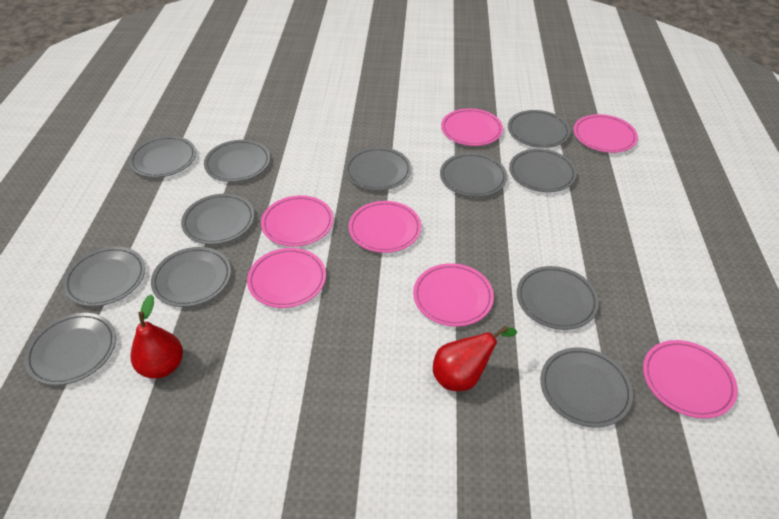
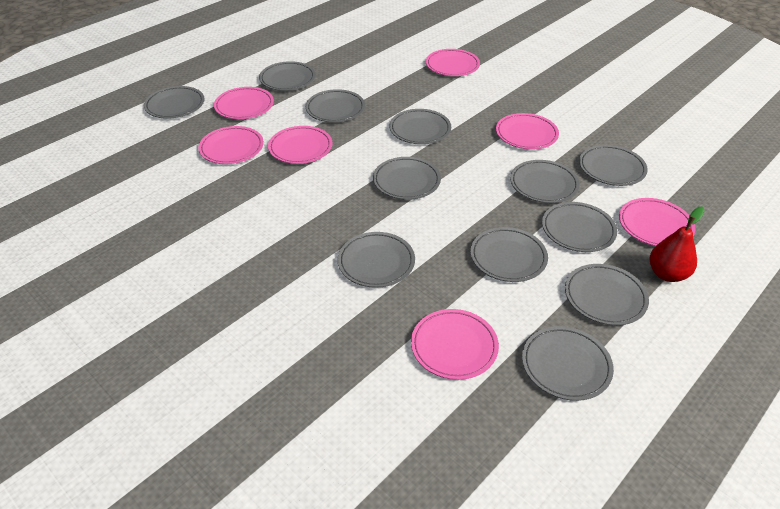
red pear: [131,294,183,379] [433,326,517,391] = 2 -> [649,207,705,282] = 1

